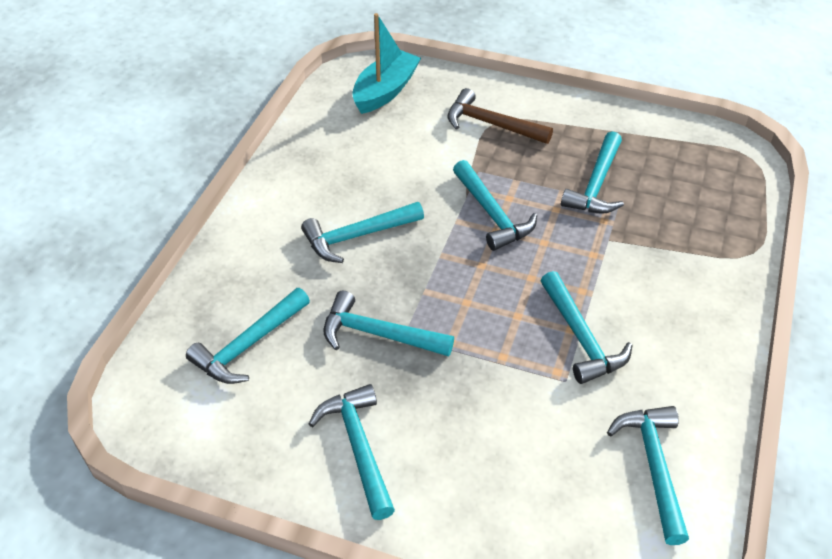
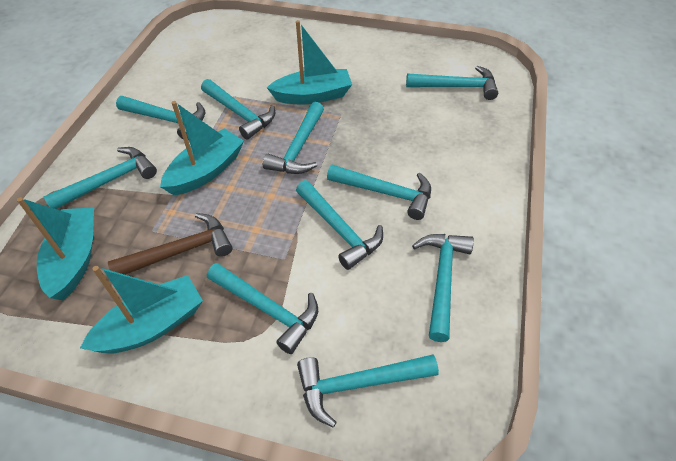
turquoise boat: [352,13,421,114] = 1 -> [17,197,94,300] [80,266,203,353] [160,101,244,195] [267,20,352,104] = 4
turquoise hammer: [186,288,310,384] [301,202,424,263] [309,384,395,520] [324,291,454,356] [453,160,537,251] [541,271,633,384] [561,131,624,214] [607,406,689,545] = 8 -> [43,147,157,209] [116,96,205,140] [201,79,275,140] [207,263,318,354] [263,102,324,174] [296,180,383,270] [297,355,439,427] [327,164,431,220] [406,66,498,100] [412,234,474,342] = 10

